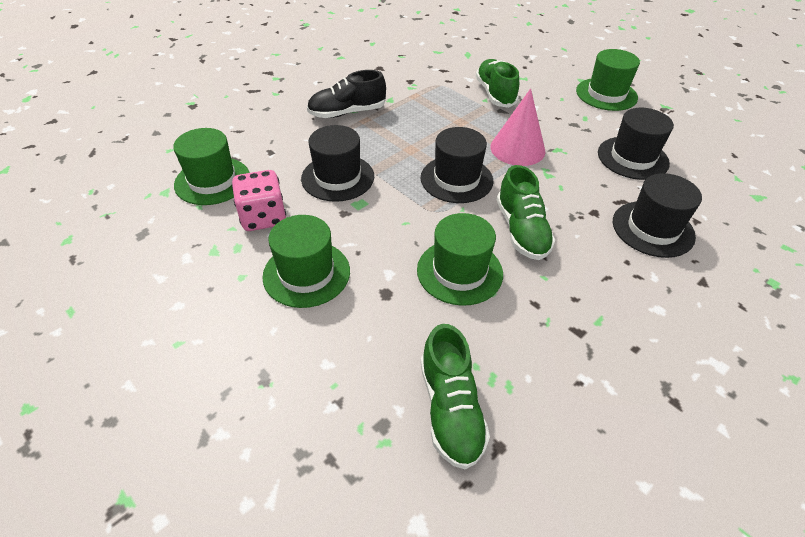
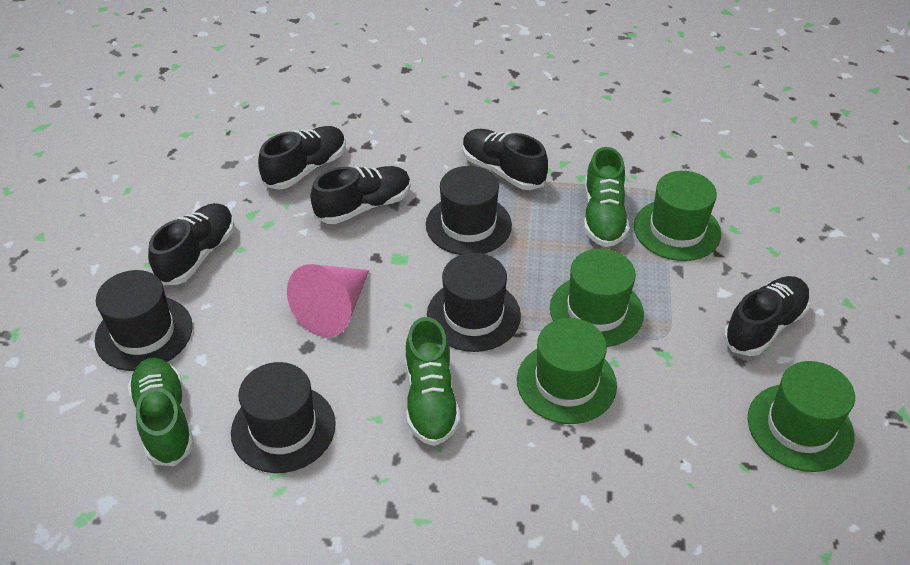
black shoe: [307,70,386,118] = 1 -> [148,203,235,285] [258,126,346,189] [310,166,411,224] [463,129,548,190] [723,276,810,356] = 5
pink dice: [232,170,286,231] = 1 -> none = 0

